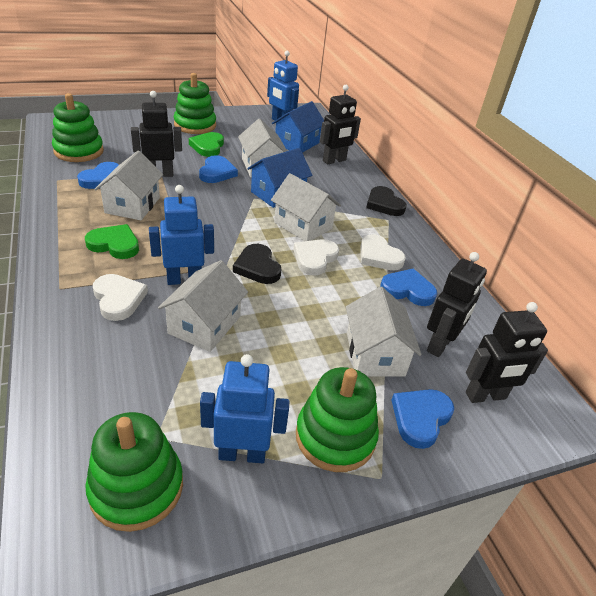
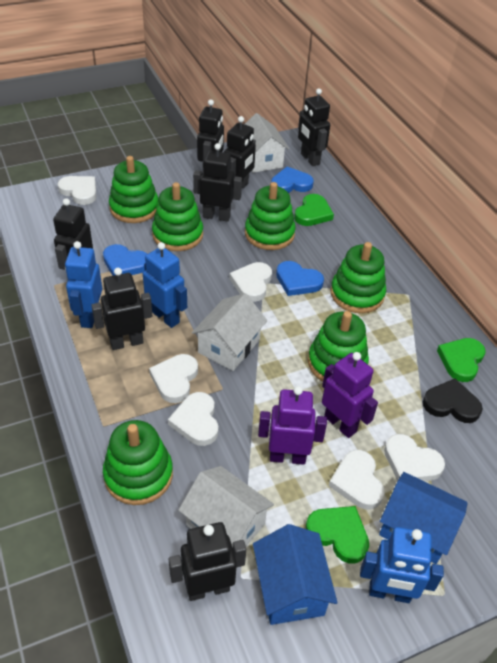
black heart: [233,244,281,284] [366,186,406,216] = 2 -> [423,379,483,423] = 1
black robot: [131,91,182,177] [320,85,361,164] [427,252,487,357] [466,302,548,403] = 4 -> [53,198,93,270] [91,268,152,350] [169,522,246,601] [193,143,242,222] [197,99,224,170] [224,116,256,188] [298,88,330,166] = 7
blue heart: [77,162,119,189] [199,155,238,183] [380,268,437,306] [392,389,454,449] = 4 -> [103,244,147,276] [271,167,314,193] [276,261,324,296] = 3
green heart: [85,224,139,259] [189,132,224,157] = 2 -> [294,194,334,226] [306,506,369,563] [437,338,486,382] = 3
green stacking toy: [52,93,104,162] [85,412,183,532] [174,73,216,134] [296,367,379,472] = 4 -> [103,420,173,505] [109,156,158,223] [152,182,203,251] [245,182,296,250] [308,311,369,382] [331,242,386,313] = 6
purple robot: none = 0 -> [258,386,327,465] [322,352,378,438] = 2
white heart: [93,274,148,321] [294,239,339,275] [360,234,406,270] = 3 -> [57,176,96,205] [149,354,198,403] [168,392,218,446] [229,262,272,302] [329,450,385,510] [384,434,445,481] = 6
white house: [94,151,163,220] [158,260,248,352] [238,119,287,177] [271,173,341,241] [346,287,422,377] = 5 -> [178,466,274,548] [192,293,267,371] [245,113,289,173] = 3

